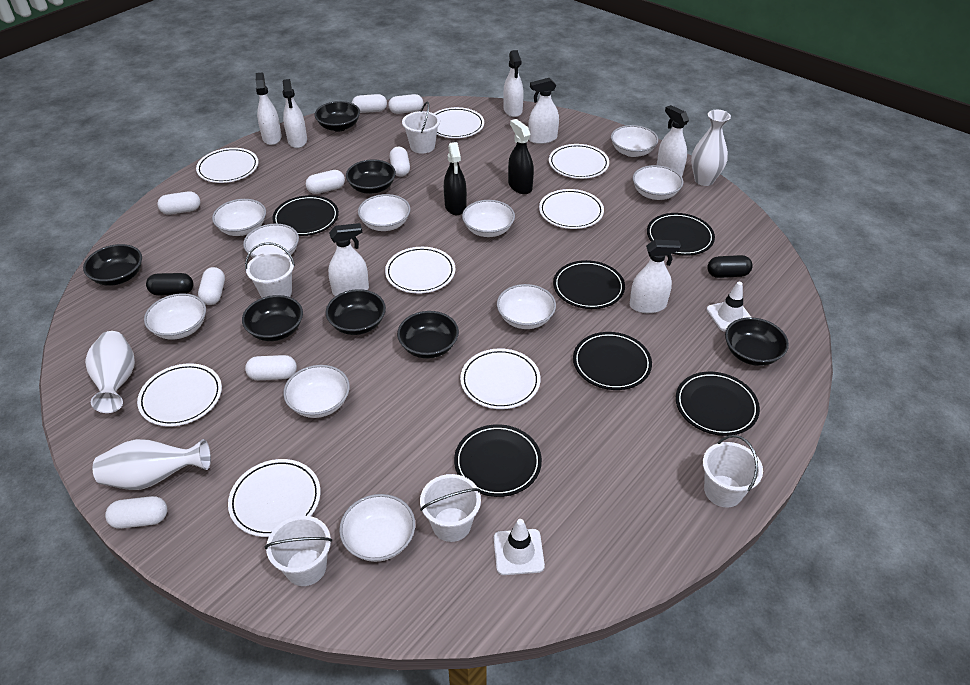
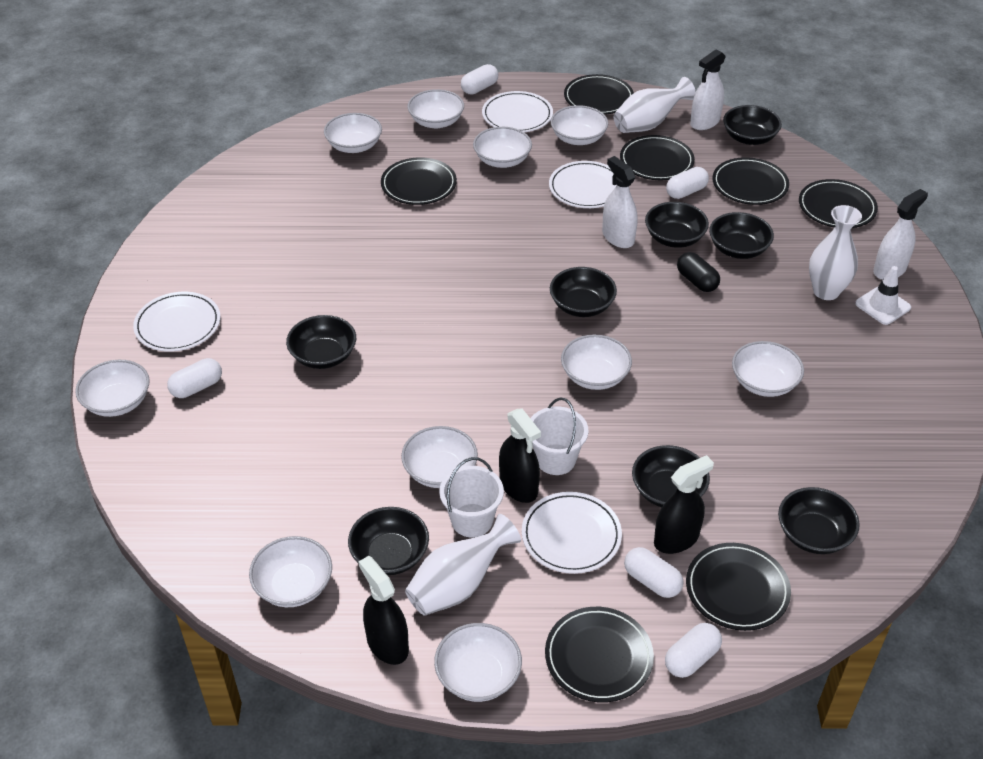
black bowl: [83,244,142,286] [242,295,303,341] [314,101,360,132] [326,289,386,335] [346,159,396,194] [397,311,459,359] [725,317,789,366] = 7 -> [286,315,356,369] [348,507,429,575] [550,267,617,317] [632,445,710,507] [645,202,709,248] [709,212,774,259] [723,105,782,145] [778,487,860,554] = 8
black capsule: [146,273,193,295] [707,255,753,278] = 2 -> [677,252,720,292] = 1
black plate: [272,195,339,236] [454,424,542,497] [553,260,625,309] [573,332,652,390] [647,213,715,256] [676,372,760,436] = 6 -> [381,157,457,205] [545,607,654,703] [564,74,634,115] [620,135,695,180] [686,543,791,631] [713,157,789,205] [799,179,878,228] = 7
black spray bottle: [444,142,467,215] [508,119,534,194] = 2 -> [358,556,409,665] [499,408,541,503] [654,455,714,554] = 3
white bucket: [245,242,295,298] [265,516,332,586] [402,102,440,154] [420,474,481,542] [703,435,763,507] = 5 -> [440,457,504,537] [530,397,588,475] = 2
white capsule: [105,496,168,529] [157,191,200,215] [198,267,225,305] [245,355,297,380] [306,170,345,194] [352,94,387,113] [388,94,423,114] [390,147,410,177] = 8 -> [167,358,222,398] [461,64,498,94] [624,547,683,598] [665,623,722,678] [666,167,709,199] = 5
white plate: [137,363,222,427] [196,148,258,183] [228,459,321,537] [385,247,455,294] [434,107,484,138] [460,348,541,409] [539,189,604,229] [549,144,609,179] = 8 -> [133,292,220,352] [482,91,553,132] [522,492,622,574] [549,161,616,208] = 4
white spray bottle: [256,73,282,145] [282,79,307,148] [328,223,369,296] [503,50,524,117] [528,78,559,144] [630,240,681,313] [657,105,689,176] = 7 -> [602,156,638,248] [690,50,726,130] [873,189,928,280] = 3
white traffic cone: [494,519,545,575] [706,282,751,332] = 2 -> [855,266,911,325] = 1

